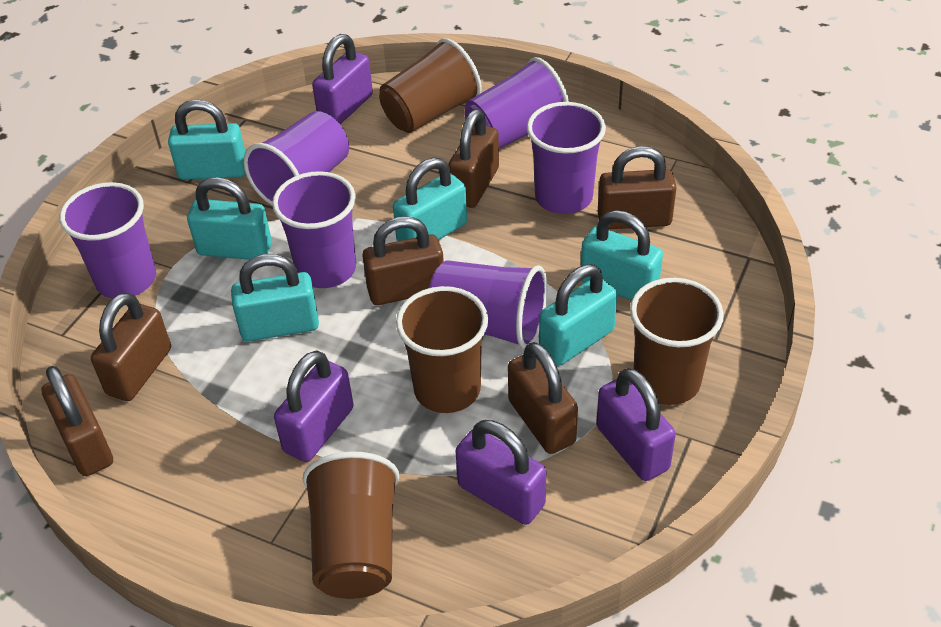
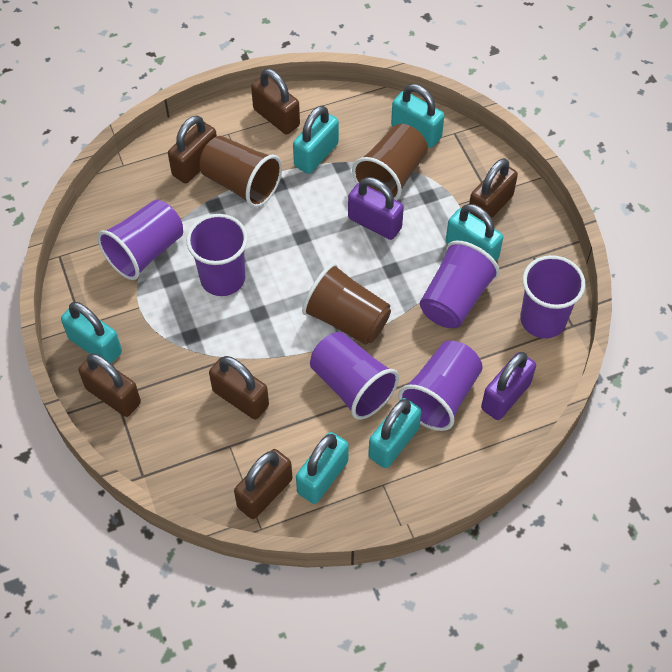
brown cup: [303,451,399,599] [379,38,482,133] [396,286,488,413] [630,278,724,405] = 4 -> [200,136,282,208] [302,263,391,345] [352,124,428,201] = 3
purple padlock: [274,350,354,462] [312,34,373,124] [455,420,546,525] [596,368,676,481] = 4 -> [348,177,404,240] [481,352,536,420] = 2

